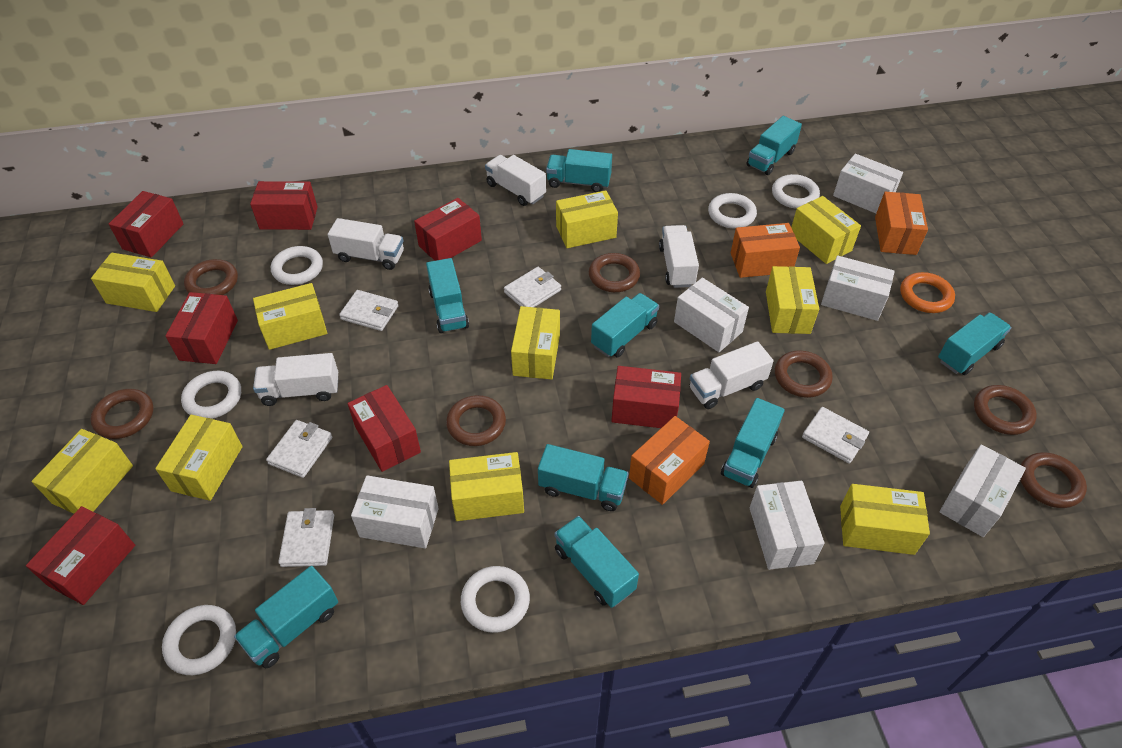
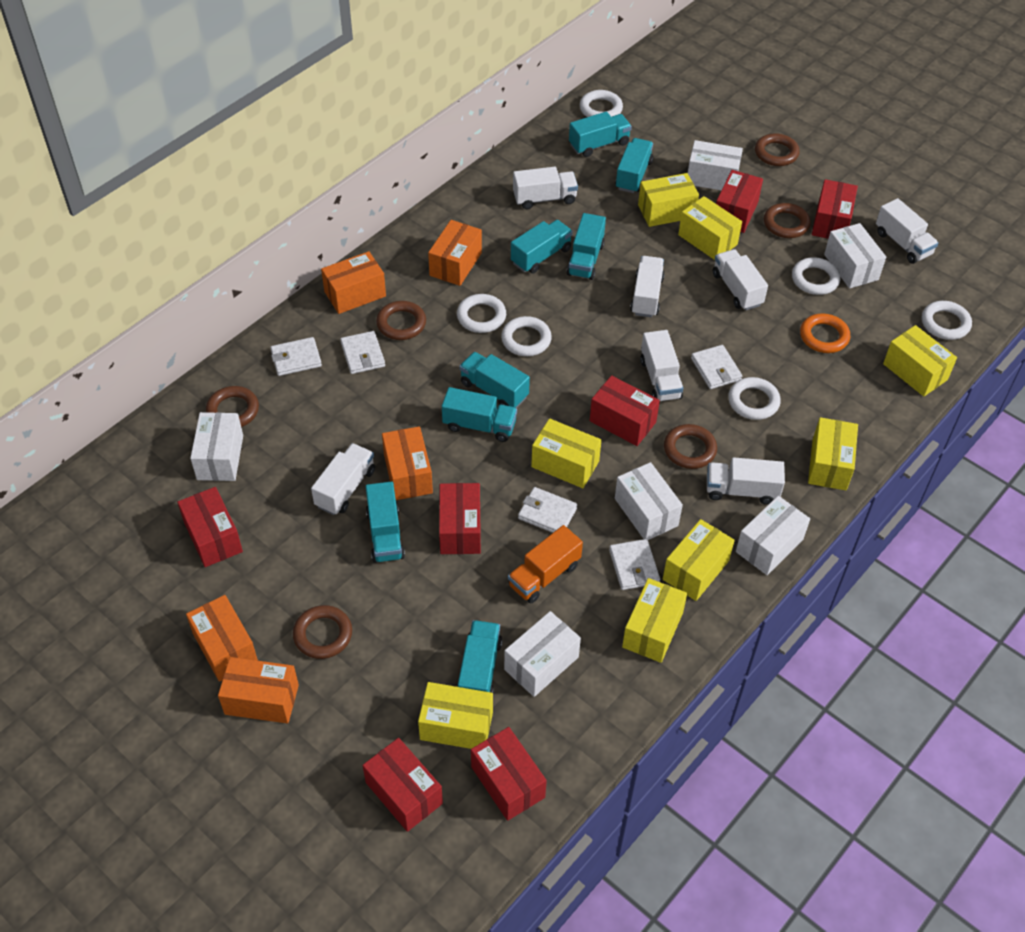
brown ring: [91,389,154,439] [184,259,238,295] [446,395,506,446] [589,253,640,292] [775,350,833,398] [974,385,1037,435] [1020,452,1087,508] = 7 -> [206,386,259,427] [293,605,352,659] [376,301,426,340] [664,424,717,469] [755,133,800,166] [764,203,811,238] = 6
orange box: [629,416,710,505] [731,223,800,278] [875,192,928,255] = 3 -> [186,595,258,682] [218,657,299,724] [321,251,386,314] [382,426,433,500] [428,220,482,286] = 5
orange truck: none = 0 -> [508,525,583,603] = 1
turquoise truck: [234,566,338,668] [426,258,469,333] [538,444,629,511] [546,149,612,192] [555,516,639,608] [591,293,659,358] [721,398,785,488] [747,116,802,175] [938,312,1012,375] = 9 -> [365,482,405,563] [442,387,517,442] [458,620,502,693] [459,352,530,408] [511,220,573,273] [567,213,606,280] [569,112,632,157] [615,138,653,193] = 8
white truck: [253,353,338,406] [328,218,404,270] [485,155,546,206] [659,225,699,288] [690,341,774,409] = 5 -> [311,443,375,515] [513,167,578,209] [630,256,665,317] [640,330,683,401] [707,457,785,505] [713,249,768,310] [876,198,939,264] = 7
yellow box: [31,429,133,513] [91,252,175,312] [155,415,243,501] [253,283,327,350] [449,452,524,521] [511,306,560,380] [556,190,618,248] [766,266,819,334] [791,196,861,264] [840,484,930,555] = 10 -> [418,682,493,749] [531,418,602,488] [622,578,687,663] [638,173,699,227] [663,519,735,601] [678,196,742,260] [808,417,858,490] [883,325,957,397] = 8

